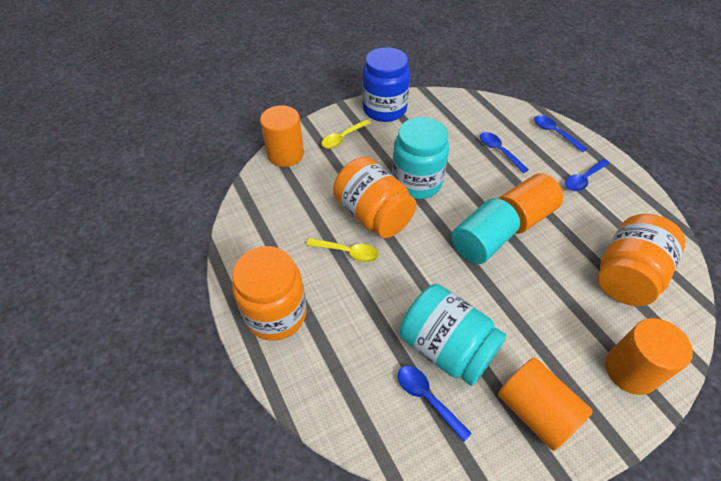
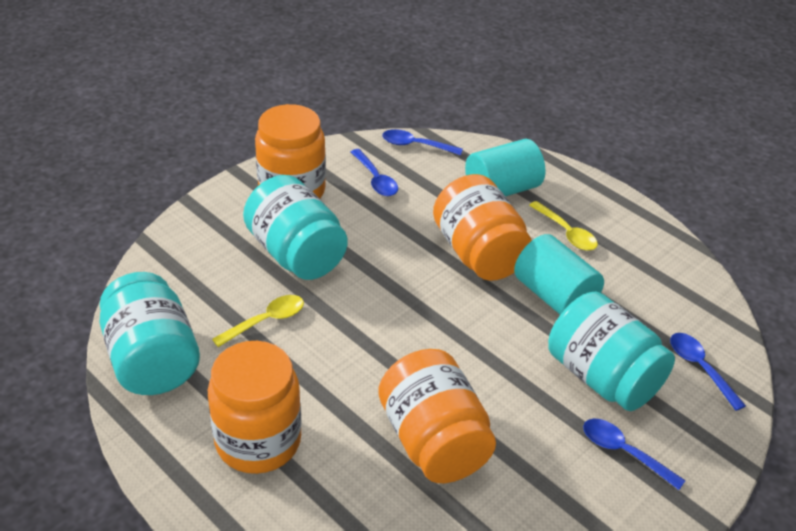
blue jar: [362,47,410,122] = 1 -> none = 0
orange cylinder: [260,105,304,167] [498,173,563,234] [498,357,593,451] [605,318,693,395] = 4 -> none = 0
orange jar: [232,246,307,341] [333,157,417,238] [598,214,685,306] = 3 -> [208,341,302,474] [255,104,326,199] [378,349,496,483] [433,174,532,281] = 4
turquoise cylinder: [451,198,520,264] = 1 -> [465,139,545,197] [514,234,604,315] = 2
turquoise jar: [392,117,449,199] [399,284,507,386] = 2 -> [99,272,200,395] [243,175,348,280] [548,291,675,411] = 3

